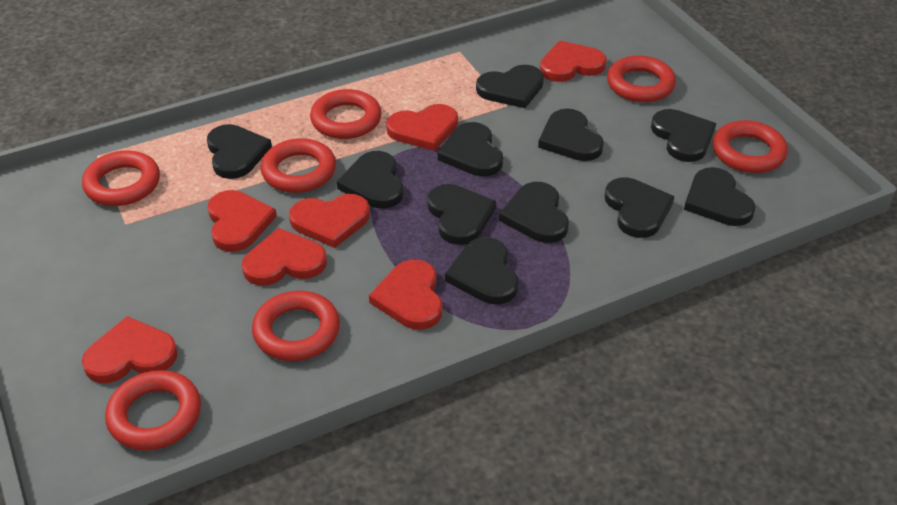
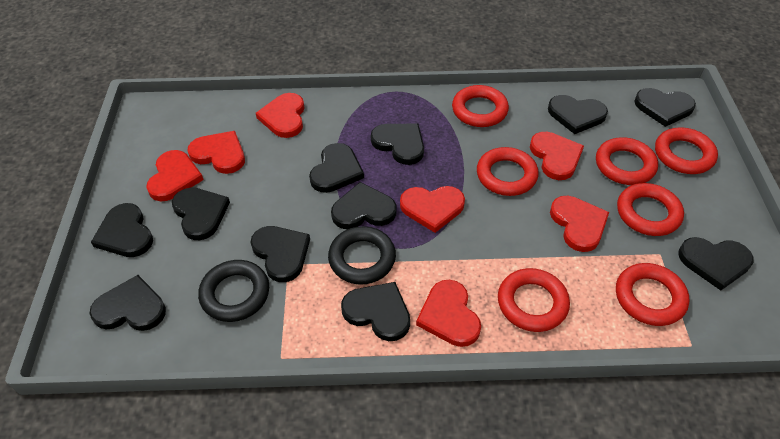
black ring: none = 0 -> [198,260,269,322] [328,226,396,284] = 2

